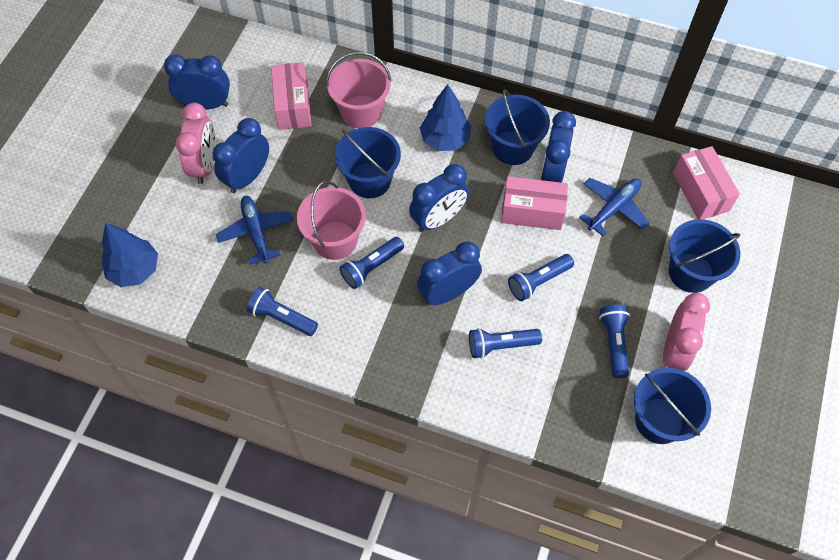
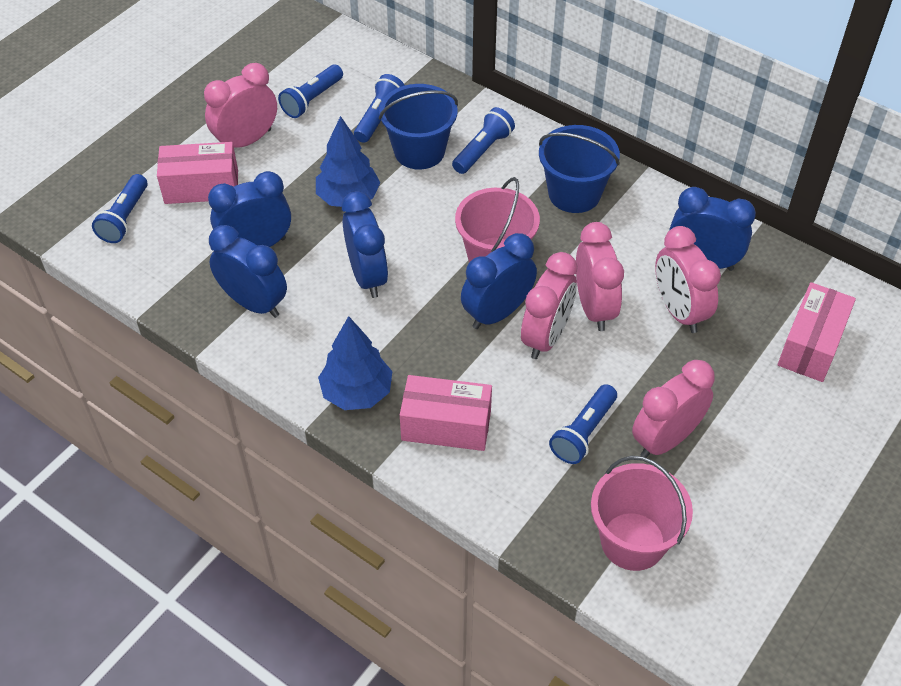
blue bucket: [335,127,401,198] [485,89,550,165] [634,368,711,444] [669,219,740,293] = 4 -> [379,84,458,170] [539,125,620,213] = 2
blue plane: [216,196,293,264] [579,178,650,236] = 2 -> none = 0
pink clock: [175,103,216,184] [663,293,710,371] = 2 -> [204,63,277,148] [521,252,577,359] [576,222,624,331] [632,360,715,458] [655,226,721,333] = 5

